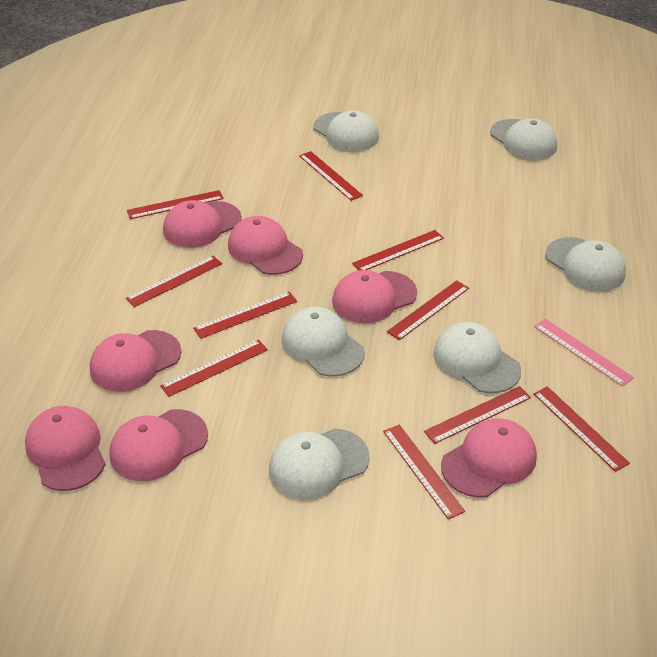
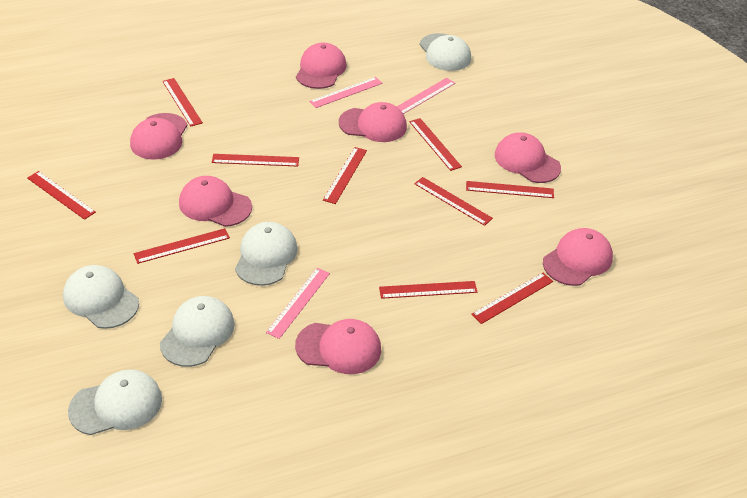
pink ruler: [534,319,634,386] = 1 -> [266,268,330,339] [309,77,383,108] [397,78,455,114] = 3
white cap: [269,428,370,499] [282,307,365,376] [313,111,379,152] [433,322,521,393] [490,118,558,160] [545,237,626,291] = 6 -> [63,265,139,329] [68,369,162,435] [160,296,234,367] [235,222,298,286] [419,33,471,71] = 5

